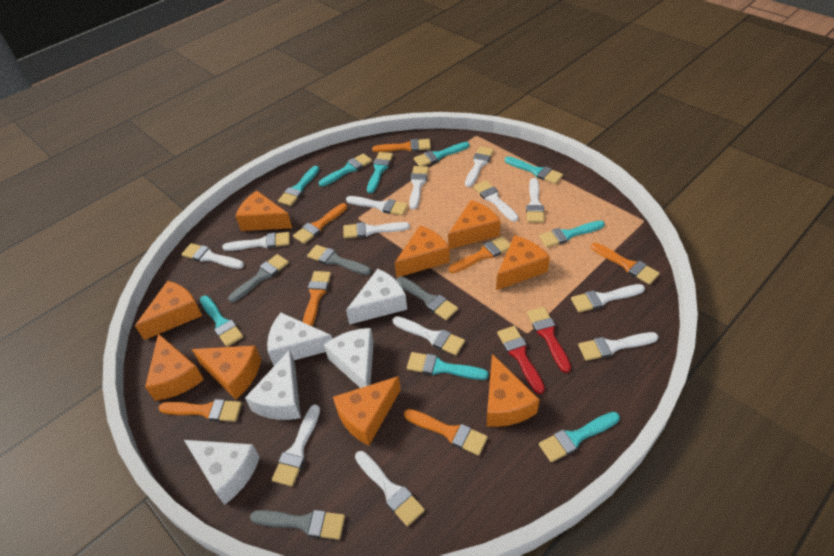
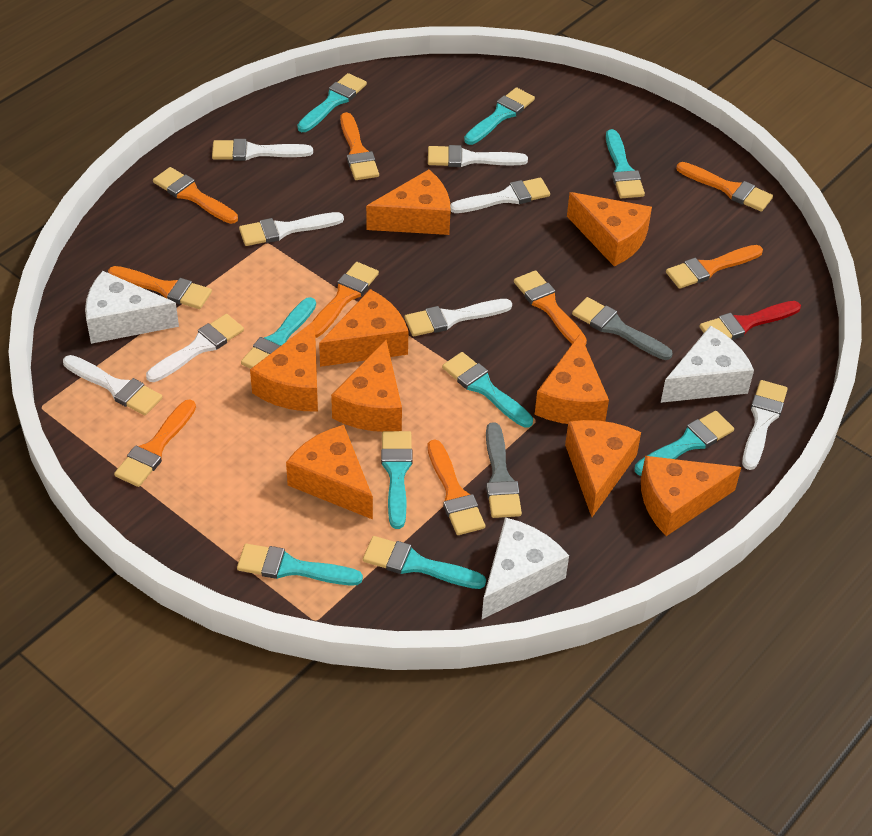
grey brush: [228,254,289,302] [250,510,345,540] [307,245,371,275] [396,276,458,320] = 4 -> [486,422,522,518] [572,297,673,360] = 2
orange brush: [159,399,242,422] [293,203,347,244] [303,271,331,326] [372,139,431,152] [404,409,488,456] [448,236,510,273] [591,243,660,285] = 7 -> [108,266,212,309] [114,400,196,487] [153,167,238,224] [312,262,379,338] [340,112,379,180] [428,440,485,535] [514,270,587,345] [666,245,763,289] [676,162,773,212] = 9
red brush: [497,326,545,394] [527,307,571,373] = 2 -> [700,301,801,340] = 1
white brush: [181,243,244,269] [222,232,290,251] [272,404,320,487] [343,222,410,238] [346,196,408,216] [355,451,425,526] [393,316,465,355] [409,166,429,210] [465,147,494,187] [473,180,519,222] [526,178,544,223] [571,284,645,312] [578,332,659,361] = 13 -> [63,355,162,415] [146,314,244,382] [212,139,313,161] [239,212,344,246] [404,299,512,336] [428,145,528,167] [450,178,550,213] [742,380,788,470] = 8
white cheese: [184,440,260,505] [245,349,301,420] [267,313,332,366] [324,328,374,388] [346,269,407,325] = 5 -> [85,271,179,344] [482,517,569,619] [661,326,754,403] = 3

